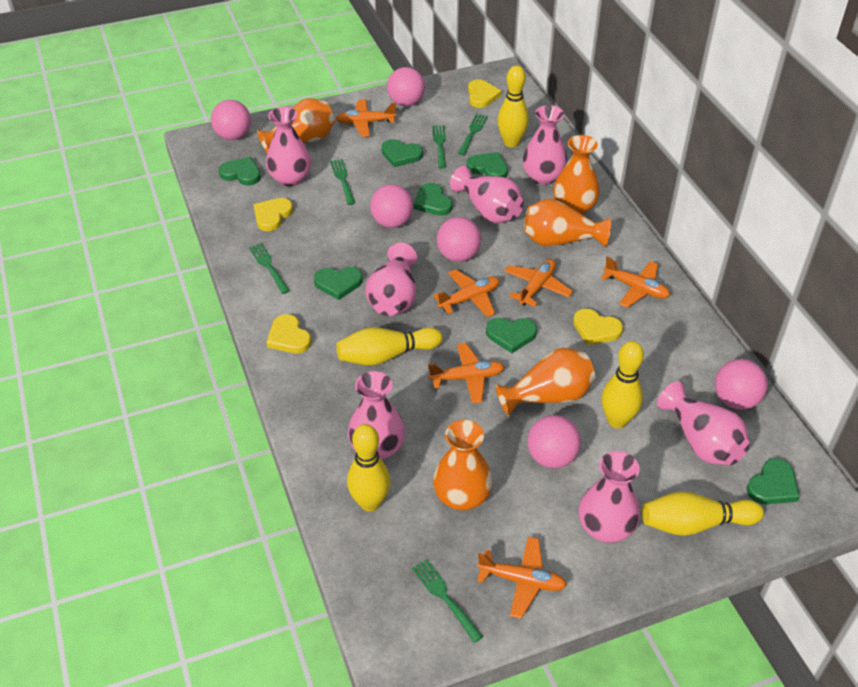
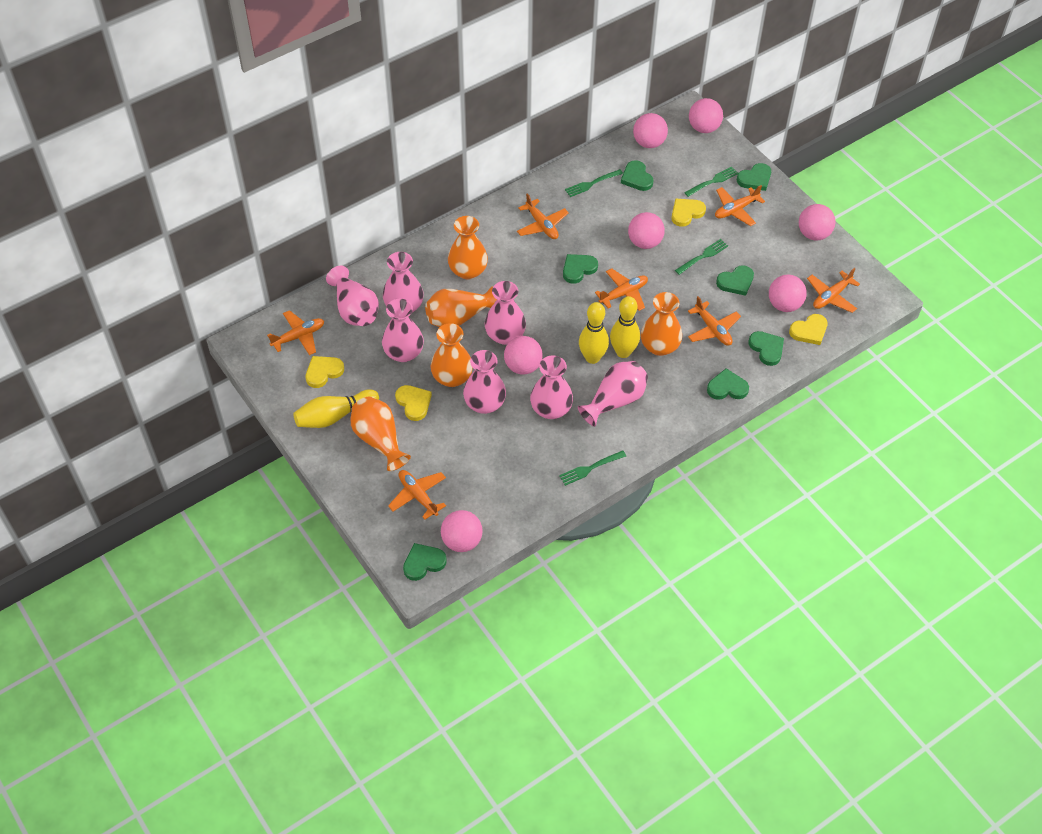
green fork: [249,243,290,294] [330,159,355,205] [412,559,483,643] [432,125,446,169] [458,114,488,155] = 5 -> [559,450,626,486] [565,169,623,197] [675,239,728,275] [684,166,738,197] = 4
orange plane: [336,99,396,137] [428,343,504,403] [433,269,499,317] [477,537,567,619] [504,259,573,307] [601,257,670,308] = 6 -> [267,310,324,355] [388,470,446,519] [517,193,569,239] [595,268,648,311] [688,296,741,346] [715,185,765,226] [807,268,860,313] = 7
pink ball: [211,100,251,140] [370,184,413,228] [387,67,425,106] [437,217,481,262] [527,415,581,468] [715,359,768,410] = 6 -> [441,510,483,552] [504,336,543,375] [628,212,665,249] [633,113,668,148] [689,98,723,133] [769,274,807,312] [799,204,836,241] = 7
yellow bowling pin: [336,327,443,366] [347,424,390,512] [497,65,529,147] [601,341,644,428] [642,492,764,536] = 5 -> [293,389,379,428] [579,302,609,364] [610,296,640,358] = 3

